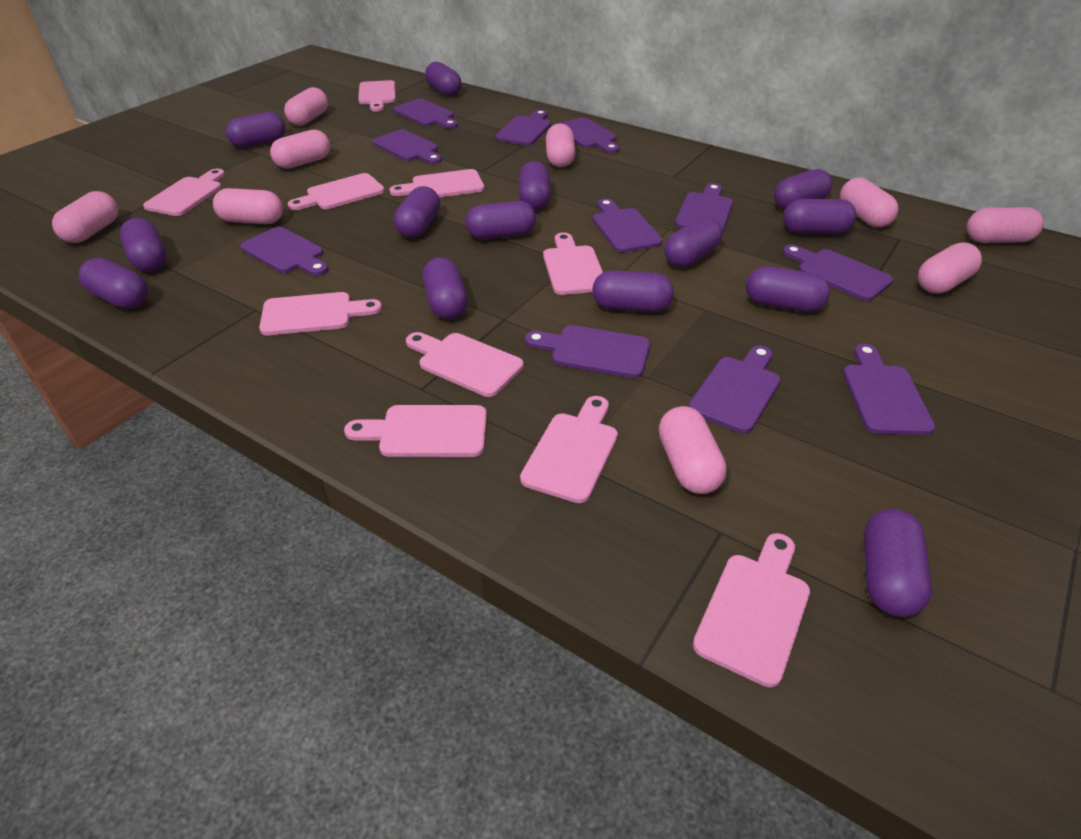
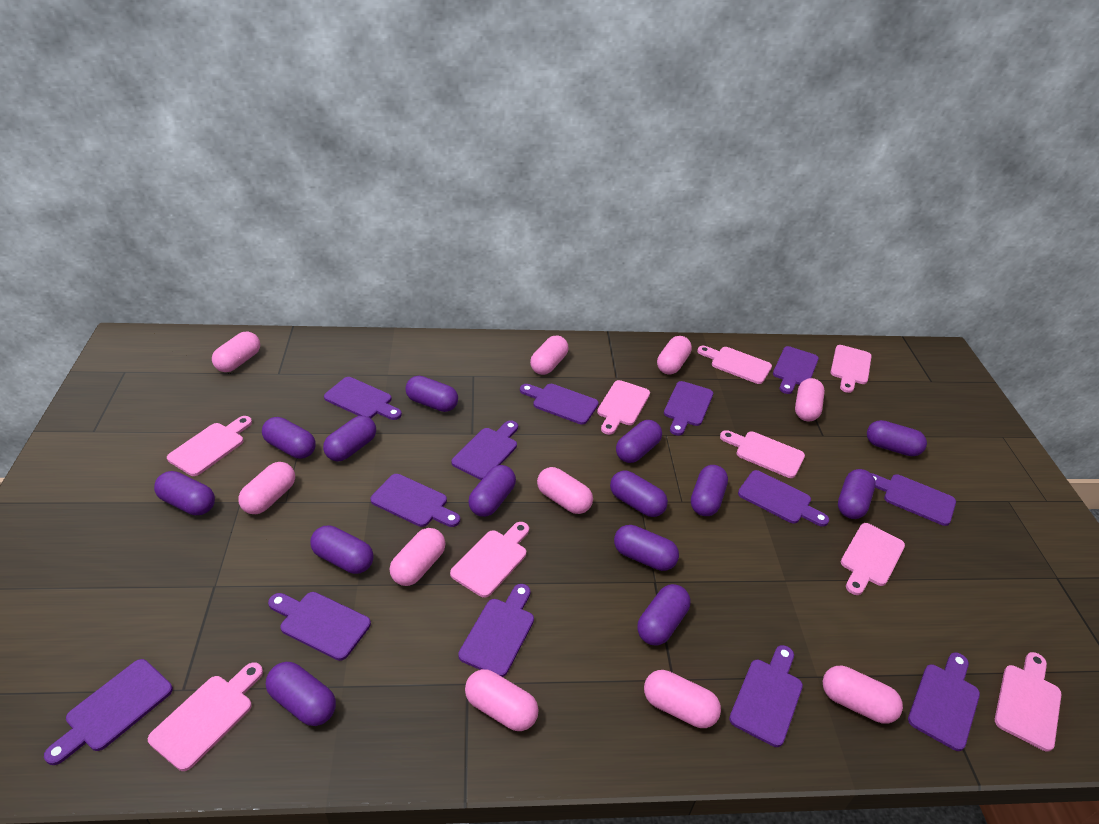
pink capsule: [52,191,118,243] [213,188,283,224] [270,129,330,169] [284,87,328,126] [546,124,576,167] [659,406,727,494] [840,178,899,227] [918,242,982,294] [967,207,1044,243] = 9 -> [212,332,260,372] [238,462,295,514] [390,528,446,586] [465,669,538,731] [530,335,568,375] [537,467,593,514] [644,670,721,728] [657,336,692,375] [795,378,825,422] [822,666,903,724] = 10
pink cutting board: [143,169,225,216] [259,292,382,335] [288,173,385,210] [344,405,487,457] [358,80,396,112] [390,169,485,198] [406,332,524,397] [520,396,618,503] [543,233,603,295] [693,533,810,687] = 10 -> [148,662,263,771] [167,416,252,476] [450,522,529,598] [597,380,650,435] [697,346,772,384] [720,430,805,478] [831,345,872,393] [841,523,905,595] [995,652,1062,752] = 9
purple cutting board: [240,227,328,276] [373,129,442,164] [393,99,458,129] [496,110,551,146] [525,325,650,378] [558,117,619,153] [593,198,662,253] [675,183,733,231] [689,346,780,433] [783,245,893,301] [843,344,935,435] = 11 -> [44,659,173,765] [268,592,371,661] [324,377,402,420] [370,474,460,527] [452,420,518,480] [458,584,534,677] [520,384,599,425] [664,381,713,436] [729,645,803,747] [738,470,829,527] [773,346,819,394] [871,473,956,526] [908,652,980,751] = 13

